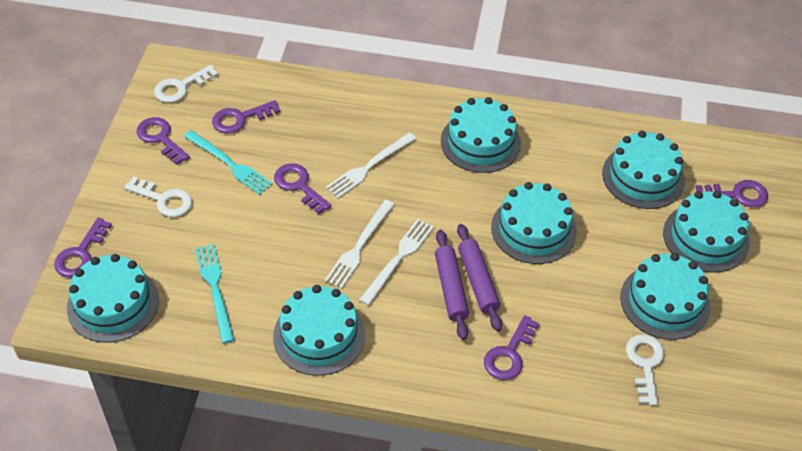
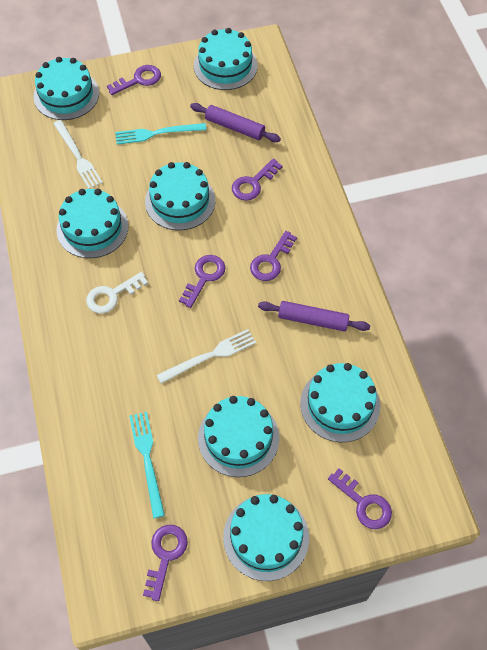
white fork: [325,200,395,289] [326,132,416,198] [359,219,434,306] = 3 -> [53,120,103,189] [156,329,256,384] = 2
white key: [124,177,192,217] [154,65,218,103] [626,334,665,406] = 3 -> [86,272,148,313] = 1

